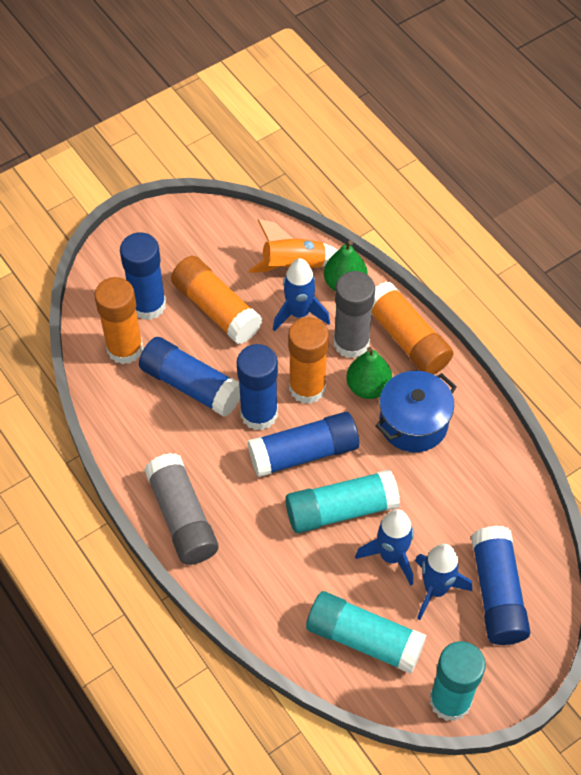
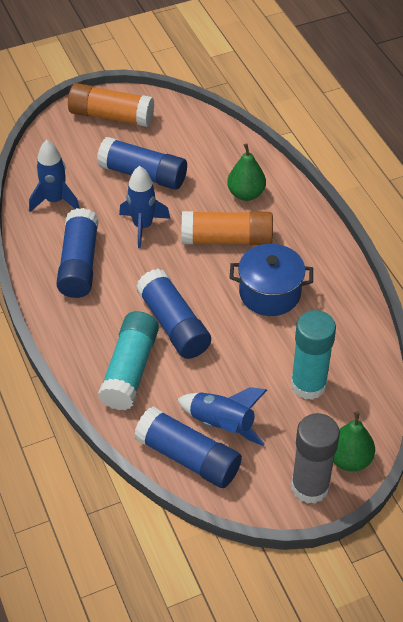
blue glue stick: [120,232,166,320] [139,337,240,417] [237,344,278,430] [248,412,359,477] [471,526,530,645] = 5 -> [56,208,99,298] [97,137,187,190] [134,406,242,488] [136,269,211,359] = 4
grey glue stick: [144,453,219,565] [334,271,375,358] = 2 -> [291,413,340,504] = 1
orange glue stick: [94,277,143,365] [171,256,262,344] [288,317,329,404] [372,282,454,375] = 4 -> [68,83,154,127] [182,211,273,245] = 2
orange rocket: [248,219,338,273] = 1 -> none = 0
turquoise glue stick: [285,469,400,533] [306,591,427,674] [430,641,486,722] = 3 -> [98,311,159,410] [291,310,336,400] = 2

